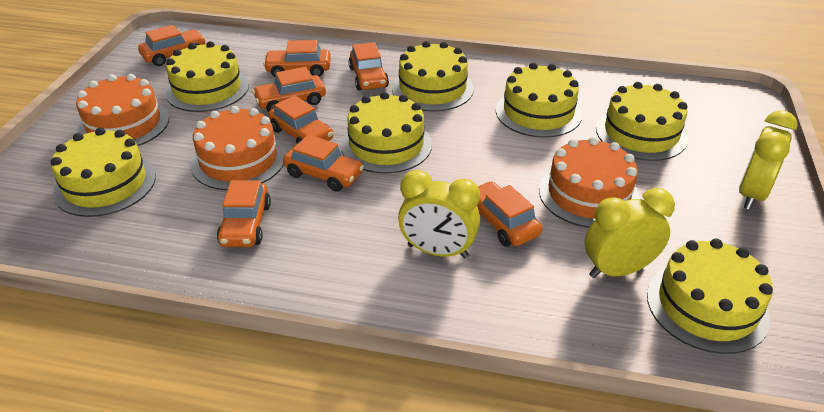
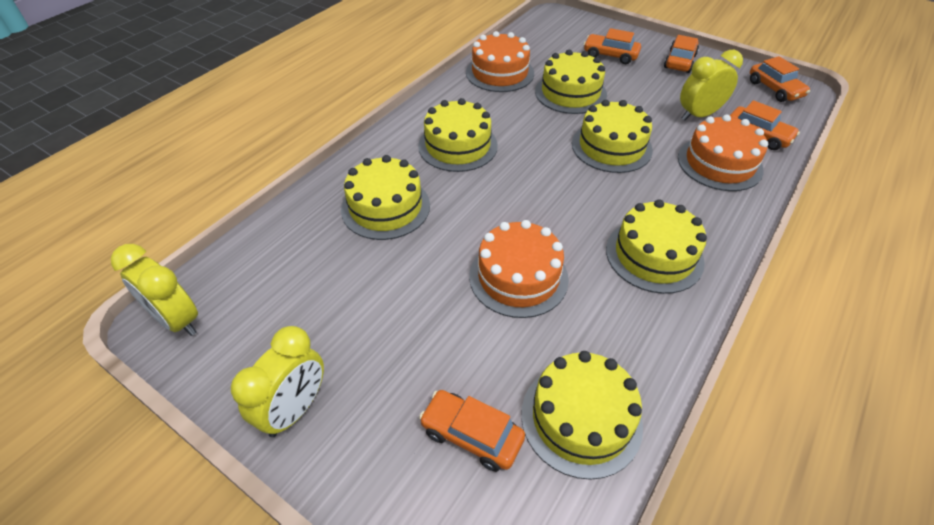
orange car: [138,25,206,66] [217,180,271,247] [252,67,326,112] [263,40,331,77] [268,95,333,143] [283,135,364,192] [348,42,389,90] [477,181,542,247] = 8 -> [419,390,525,472] [584,28,641,64] [664,35,699,73] [730,100,800,150] [750,56,810,102] = 5
yellow cake: [51,128,156,217] [165,41,249,112] [341,92,432,174] [392,41,474,111] [496,63,582,138] [596,82,688,161] [647,239,773,354] = 7 -> [341,155,430,240] [418,98,498,172] [521,351,643,480] [535,50,607,114] [572,100,653,173] [606,199,707,294] = 6

